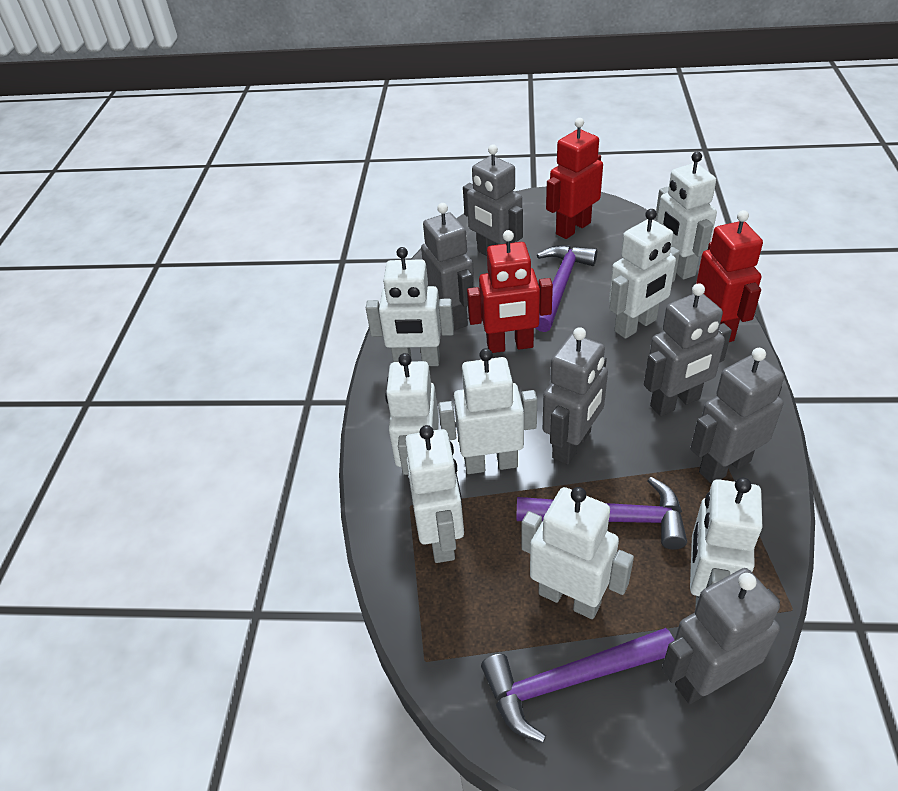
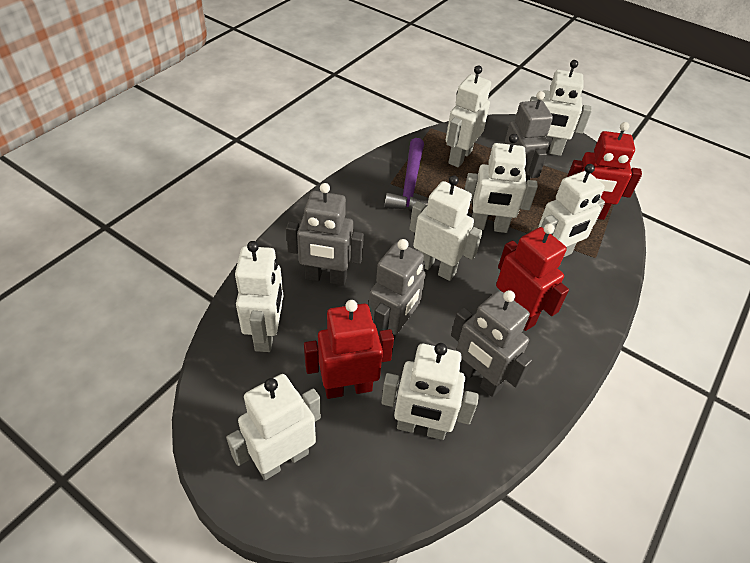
grey robot: [421,203,474,330] [463,145,523,256] [543,327,608,465] [644,283,732,416] [662,568,780,704] [690,348,784,484] = 6 -> [286,183,364,286] [369,239,426,339] [451,290,532,397] [504,91,553,183] = 4
purple hammer: [481,628,674,743] [517,477,687,550] [536,245,597,332] = 3 -> [385,138,428,211] = 1

